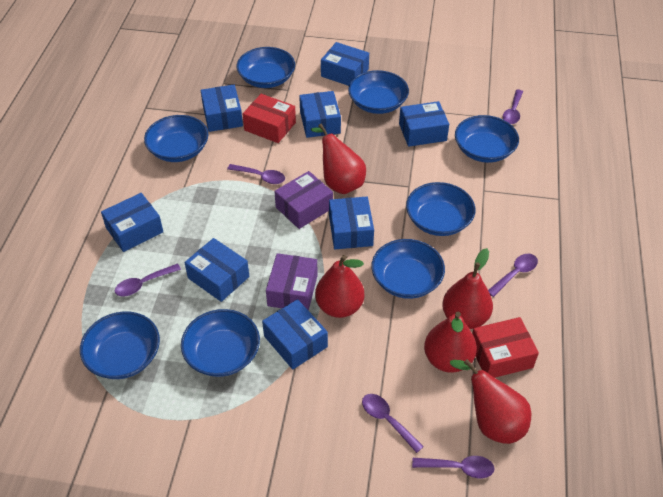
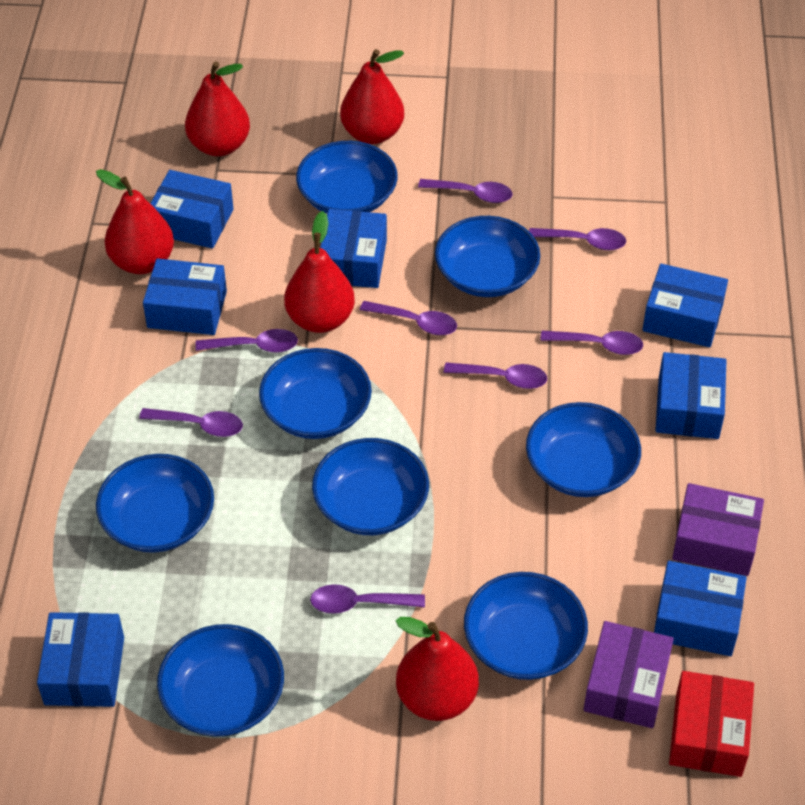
blue box: [101,193,163,252] [184,238,249,302] [201,85,243,132] [262,299,328,369] [299,91,341,138] [321,42,369,86] [329,197,374,249] [399,101,449,147] = 8 -> [37,612,124,707] [143,258,227,335] [150,170,234,248] [320,209,387,288] [643,264,728,347] [654,561,747,656] [655,352,726,439] = 7
purple spoon: [115,264,181,296] [227,164,285,184] [362,394,424,453] [412,456,495,478] [488,254,538,297] [503,89,523,124] = 6 -> [139,408,243,437] [195,329,298,353] [310,584,425,614] [360,301,457,335] [418,179,512,203] [444,362,547,389] [529,228,626,250] [540,331,643,355] = 8
red box: [243,94,296,143] [472,317,539,378] = 2 -> [669,671,754,777] = 1

